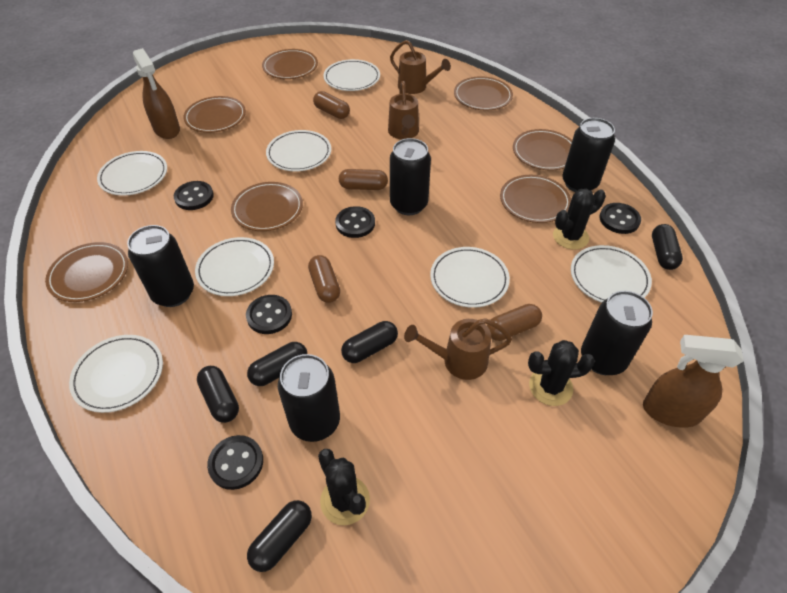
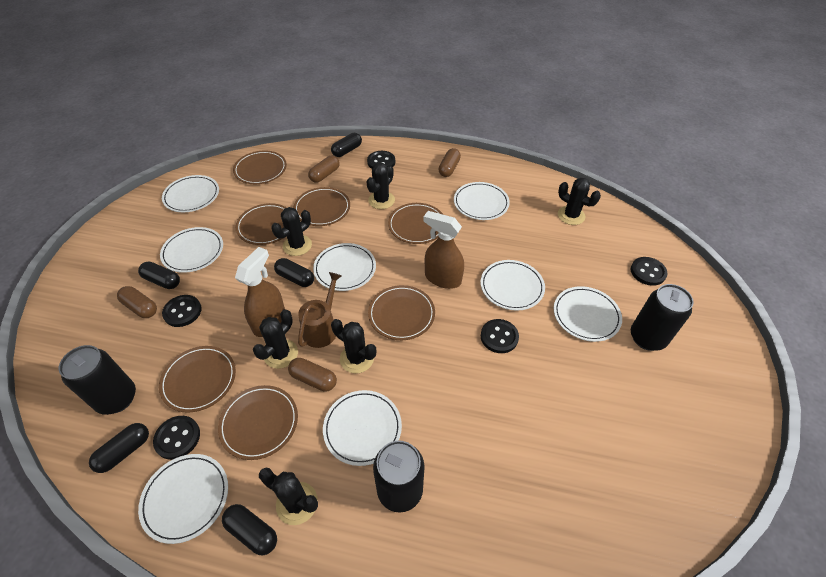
black cactus: [318,449,370,525] [528,340,595,406] [553,189,606,250] = 3 -> [253,310,298,369] [259,468,318,525] [271,207,312,256] [331,319,376,373] [367,162,395,209] [558,178,601,225] = 6
black can: [127,225,194,307] [278,354,340,442] [390,138,431,215] [562,118,615,192] [581,291,653,375] = 5 -> [59,345,136,415] [373,440,425,513] [631,284,694,351] = 3
brown watering can: [388,81,419,140] [390,40,451,94] [404,318,512,380] = 3 -> [298,272,342,348] = 1
white plate: [69,335,163,413] [97,151,167,196] [195,237,274,296] [266,130,331,171] [323,59,380,91] [430,247,510,308] [571,245,652,303] = 7 -> [138,454,228,544] [160,227,223,273] [162,175,219,212] [313,243,376,291] [323,390,402,466] [454,182,510,220] [480,260,545,311] [554,286,622,342] = 8

